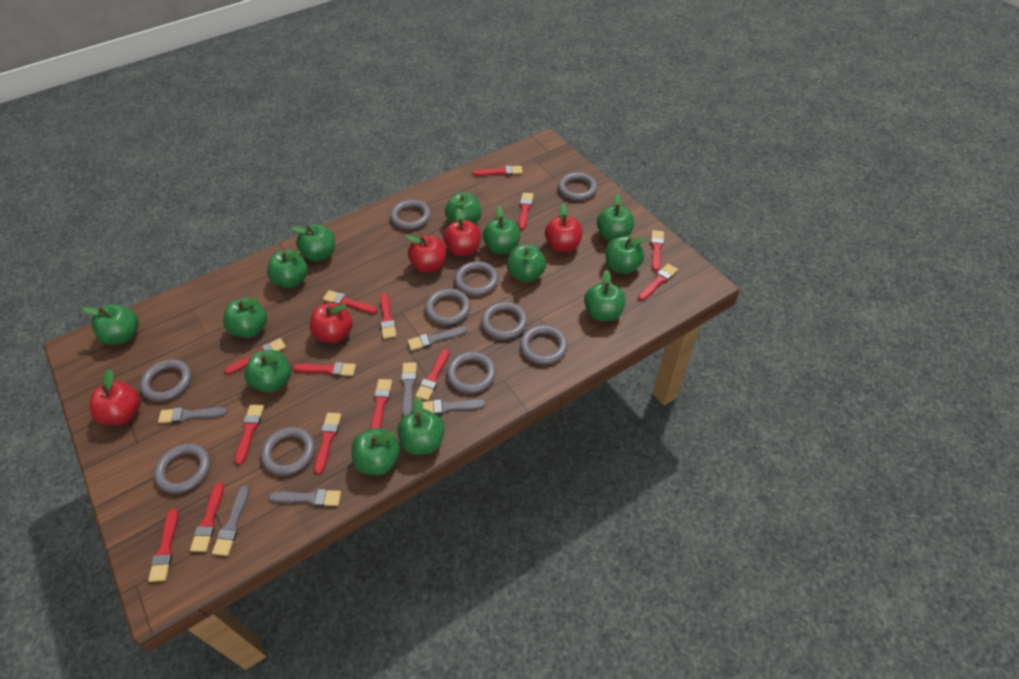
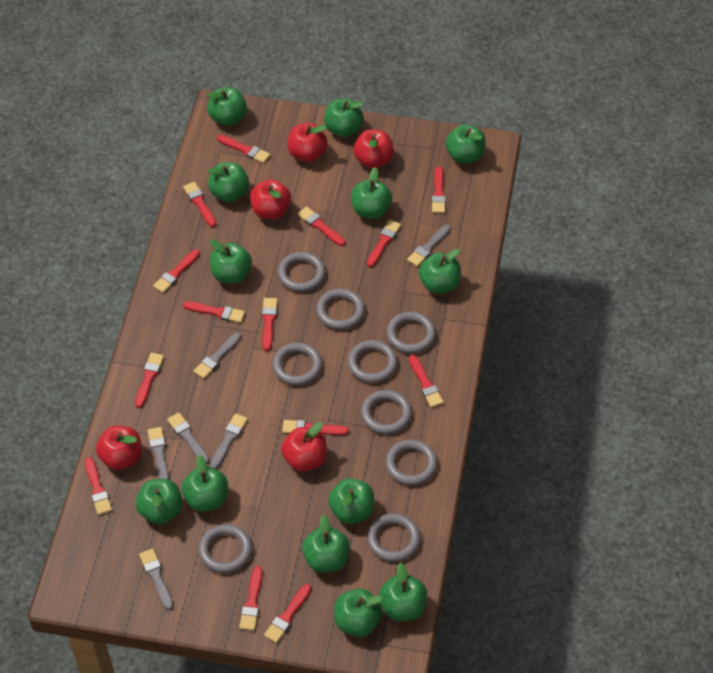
grey ring: [140,359,192,402] [154,444,210,494] [261,427,315,475] [390,200,431,230] [425,288,471,325] [447,351,496,393] [455,261,499,296] [481,302,528,339] [520,325,568,365] [558,172,598,201] = 10 -> [199,524,252,573] [272,342,322,385] [278,252,326,292] [316,289,365,330] [348,340,397,383] [361,390,412,434] [367,513,420,562] [385,439,437,485] [386,312,436,353] = 9

